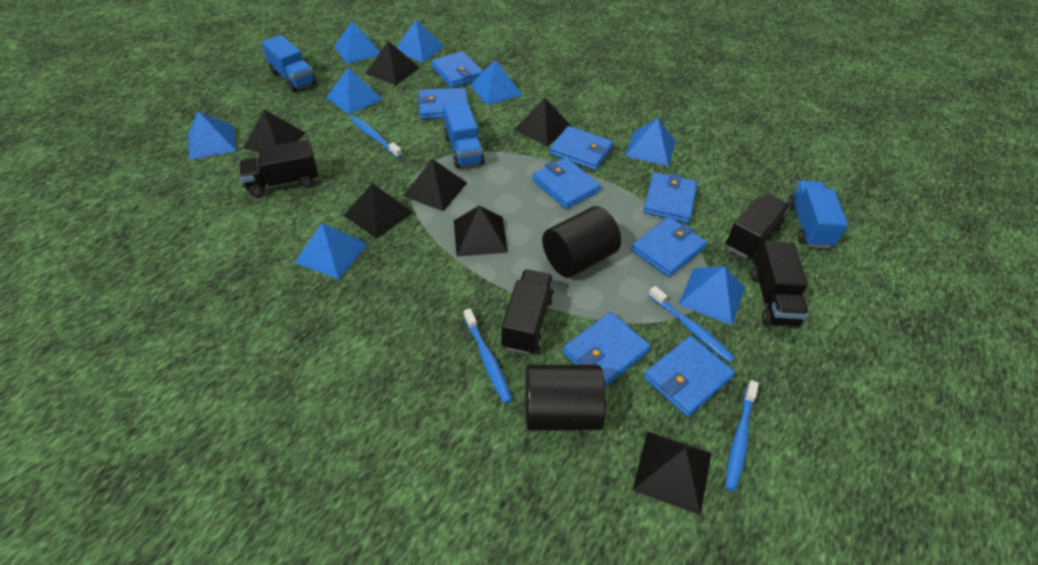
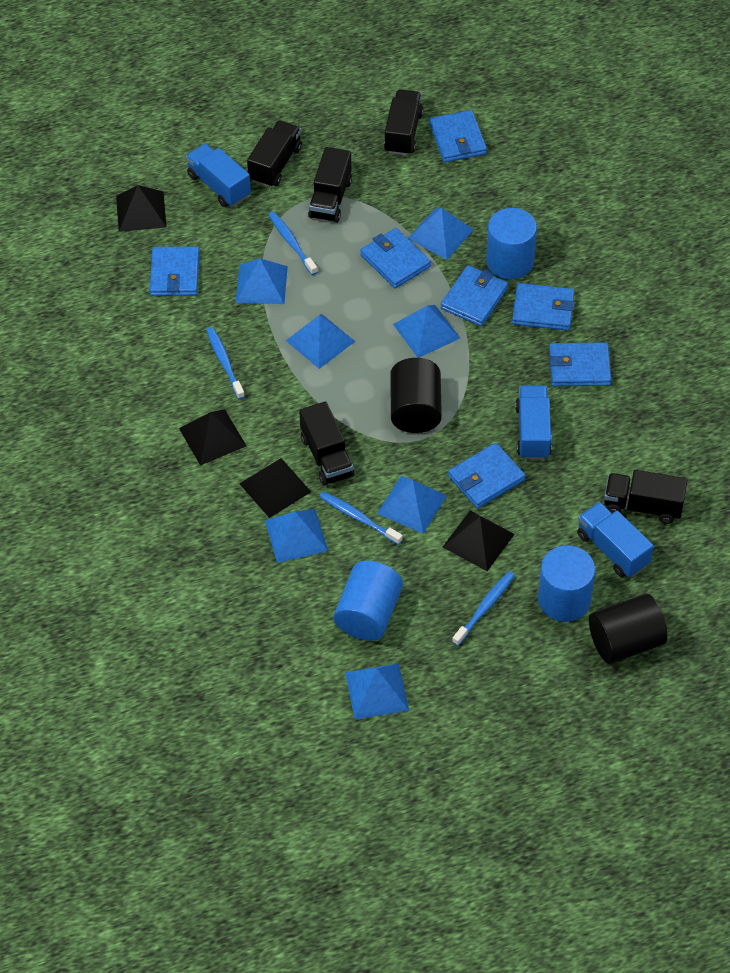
black pyramid: [244,109,306,152] [344,183,413,239] [366,41,420,85] [403,159,467,211] [454,206,508,257] [513,98,572,146] [633,431,712,515] = 7 -> [116,185,167,232] [179,409,246,466] [239,458,311,518] [443,510,515,571] = 4
black truck: [239,140,318,197] [501,269,554,354] [726,194,790,259] [751,241,809,327] = 4 -> [247,120,302,188] [299,401,354,486] [308,147,352,223] [384,89,423,156] [604,470,687,524] = 5
blue cylinder: none = 0 -> [334,561,403,641] [486,208,537,280] [538,545,595,622] = 3
blue pyramid: [188,111,236,160] [294,223,368,279] [326,68,383,115] [334,21,380,64] [396,20,444,62] [470,60,522,105] [625,118,676,167] [678,266,745,325] = 8 -> [235,258,288,304] [264,509,328,563] [285,314,355,369] [345,663,409,720] [377,476,447,534] [393,305,460,358] [408,208,474,260] = 7
blue wallet: [417,88,468,119] [431,51,483,88] [532,158,601,209] [549,126,613,170] [563,312,651,387] [631,217,707,277] [643,172,697,223] [644,336,735,417] = 8 -> [150,247,199,296] [360,228,431,288] [429,110,487,162] [441,265,508,326] [448,443,526,508] [512,283,575,331] [549,343,611,386] = 7

